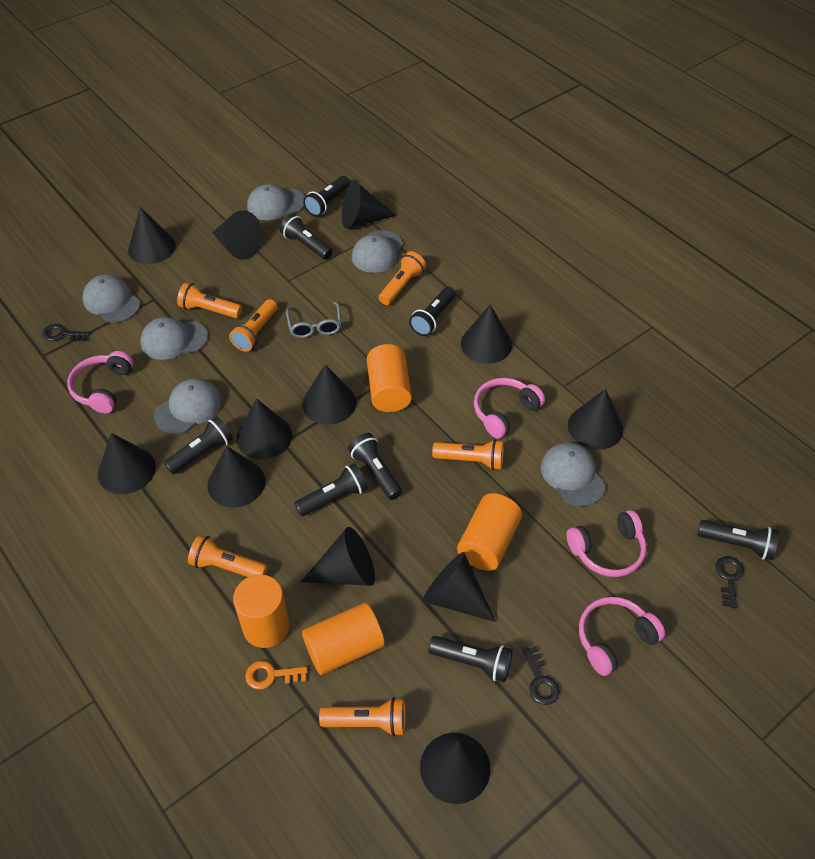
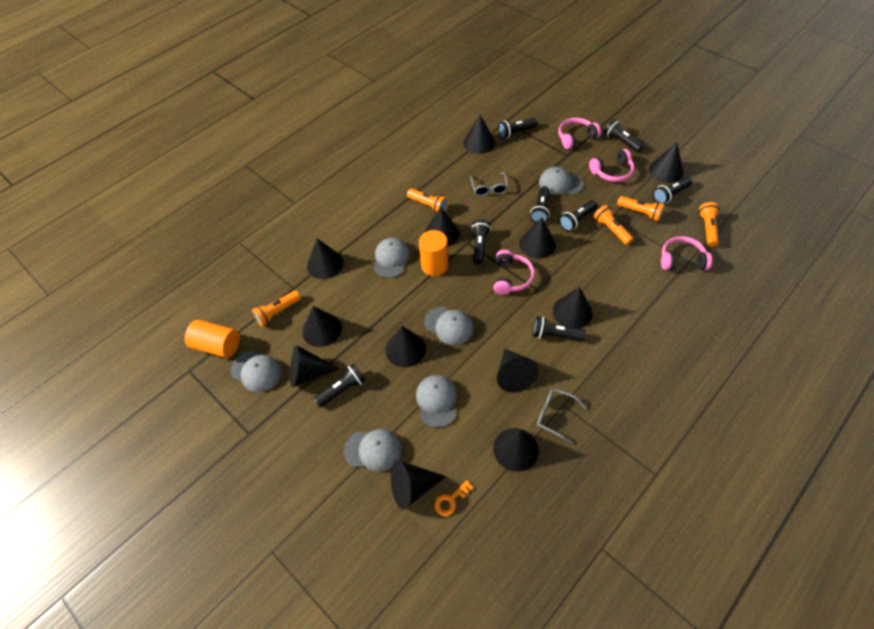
black key: [42,324,90,341] [522,646,560,705] [716,556,744,608] = 3 -> none = 0
grey glasses: [286,302,341,338] = 1 -> [470,173,508,196] [537,388,586,443] = 2
orange cylinder: [233,574,289,648] [302,603,385,675] [367,344,412,412] [457,493,522,571] = 4 -> [185,320,240,358] [419,230,448,276] = 2
orange flashlight: [177,283,242,318] [188,535,268,577] [229,299,278,352] [319,697,406,736] [379,251,426,305] [432,439,504,470] = 6 -> [252,290,301,327] [407,189,449,213] [593,205,634,245] [617,196,665,221] [699,202,720,247] = 5

